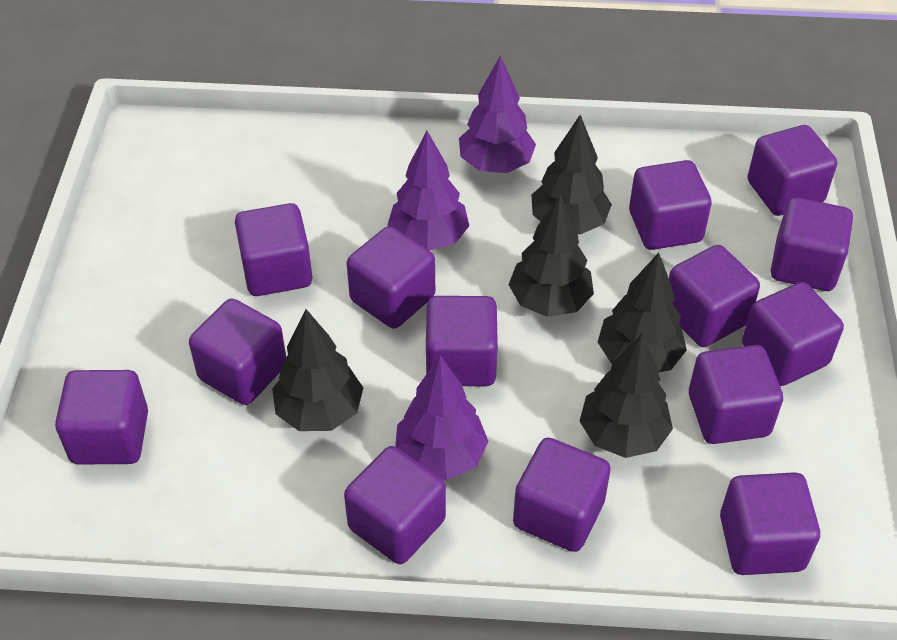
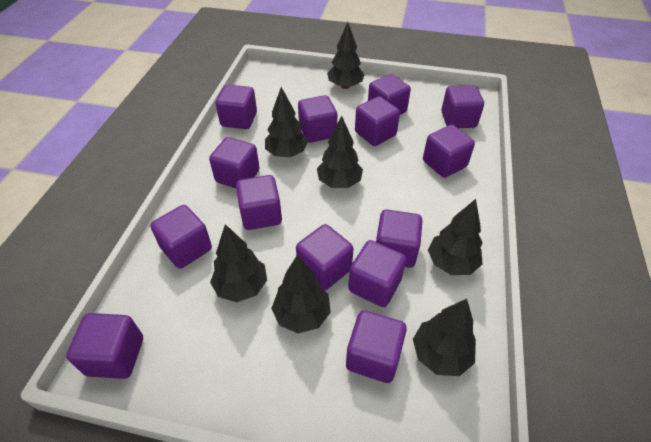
black tree: [272,309,363,431] [508,195,594,317] [531,115,612,235] [580,333,673,458] [598,253,687,373] = 5 -> [210,224,267,302] [265,87,308,157] [271,255,331,333] [317,116,363,188] [327,22,365,89] [413,299,476,376] [428,199,483,275] = 7
purple tree: [387,131,469,251] [395,355,489,480] [459,55,536,173] = 3 -> none = 0

